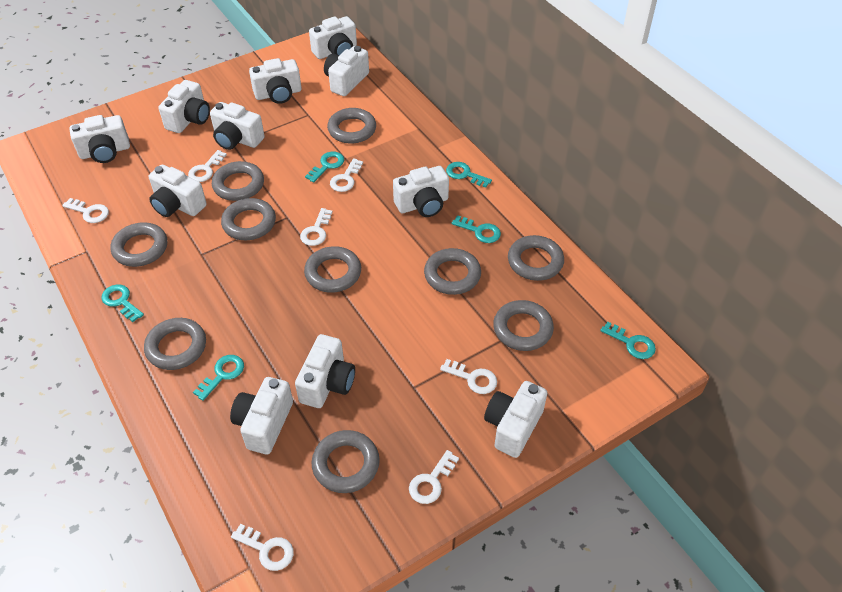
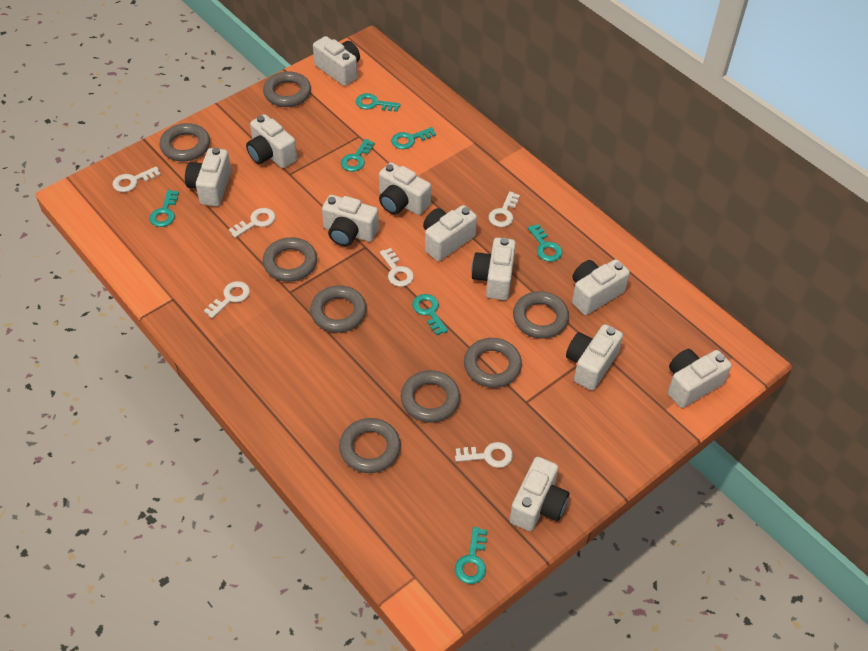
grey ring: [111,222,167,267] [144,318,206,370] [212,161,264,201] [221,198,276,240] [304,246,361,293] [312,430,380,493] [327,108,376,144] [424,248,481,295] [493,300,554,351] [508,235,564,281] = 10 -> [159,123,210,161] [263,71,311,107] [263,237,317,282] [310,285,367,333] [339,418,401,473] [401,370,460,423] [464,338,522,388] [513,291,569,339] = 8
turquoise key: [101,285,144,322] [193,355,244,401] [305,152,344,183] [446,162,492,188] [451,215,501,243] [600,321,656,359] = 6 -> [149,190,179,227] [341,139,375,172] [356,93,401,112] [391,127,436,149] [412,294,448,335] [455,527,487,584] [528,224,562,262] = 7
white key: [62,198,109,223] [188,150,227,182] [231,524,294,571] [300,208,333,246] [330,158,363,192] [409,450,459,504] [440,359,497,394] = 7 -> [113,167,161,192] [204,281,250,319] [229,208,276,238] [380,248,414,287] [455,442,513,468] [489,192,520,227] = 6

